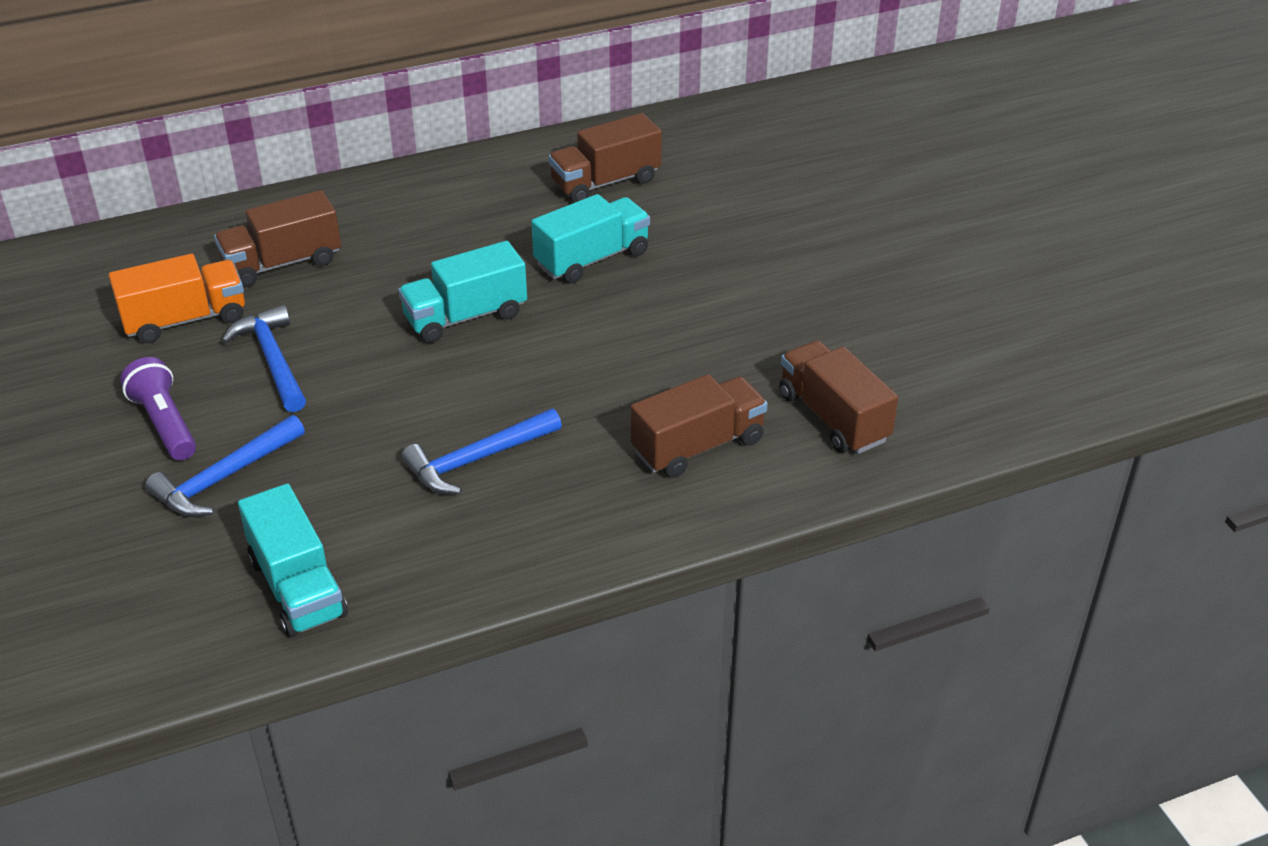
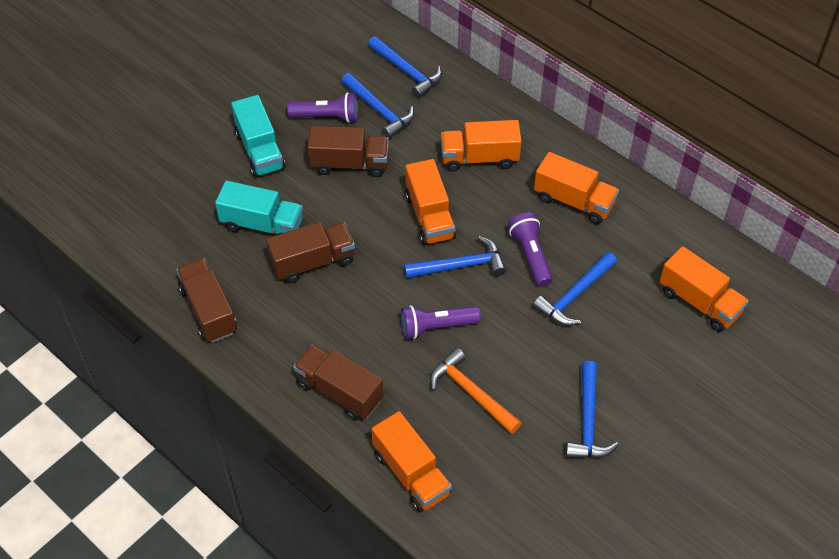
blue hammer: [145,415,305,517] [222,305,306,412] [401,408,562,494] = 3 -> [341,73,414,139] [368,36,442,98] [404,236,506,278] [533,252,617,326] [566,361,619,458] = 5
orange hammer: none = 0 -> [430,348,521,434] = 1
orange truck: [109,254,245,344] = 1 -> [371,411,452,513] [405,159,456,245] [441,120,522,172] [534,152,619,224] [659,246,749,332] = 5
purple flashlight: [120,357,196,460] = 1 -> [287,92,358,123] [401,305,481,339] [508,212,553,287] = 3
turquoise truck: [238,484,348,637] [398,241,527,343] [531,194,650,284] = 3 -> [215,181,303,235] [231,95,285,178] = 2

